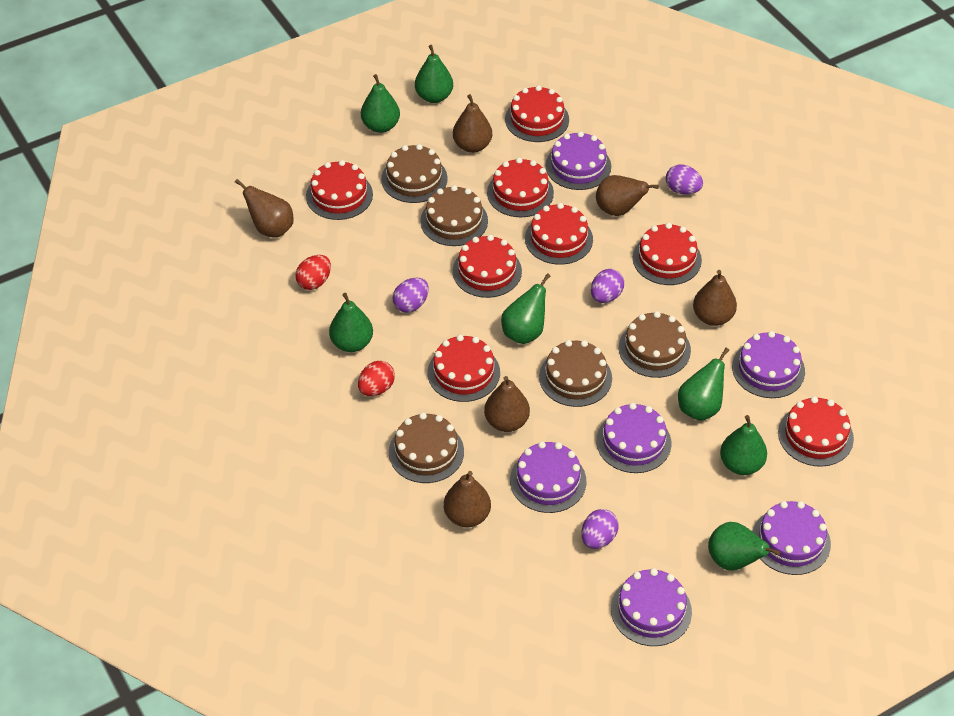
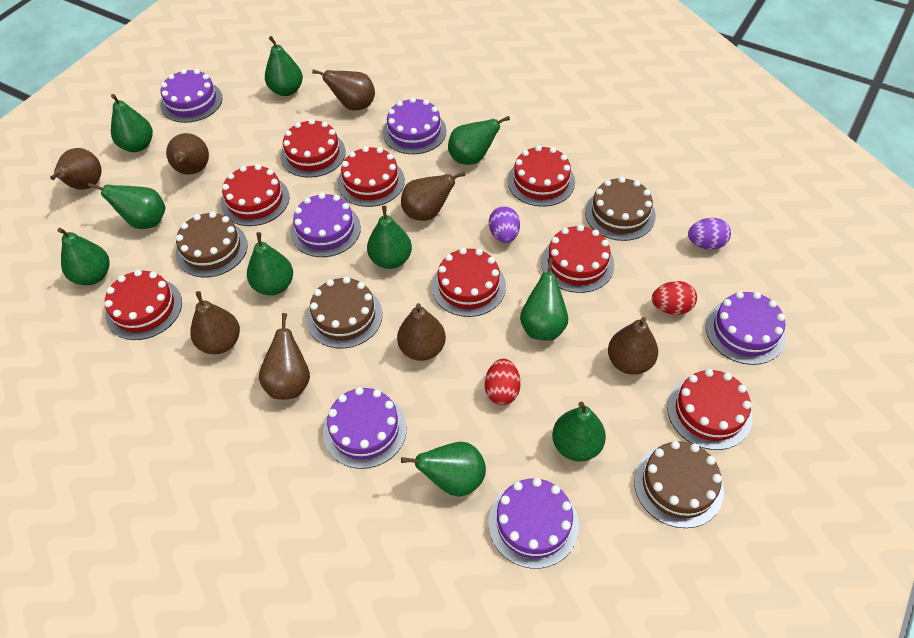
brown cake: [381,144,448,203] [389,412,464,483] [420,185,488,246] [539,340,612,407] [619,311,691,378] = 5 -> [176,212,248,277] [306,277,383,348] [585,177,656,241] [634,441,724,528] = 4
brown pear: [235,179,294,238] [444,471,491,527] [453,94,492,153] [484,376,530,432] [596,175,659,216] [693,270,737,326] = 6 -> [50,148,101,190] [166,133,209,175] [190,291,240,354] [259,313,310,400] [312,70,375,110] [397,303,446,361] [401,172,465,221] [608,317,658,375] = 8
green pear: [329,293,373,352] [361,74,400,133] [415,45,453,103] [501,273,550,344] [678,348,729,421] [708,522,780,570] [720,415,767,475] = 7 -> [57,228,110,285] [88,183,165,229] [111,94,153,152] [247,232,293,295] [265,36,303,96] [367,205,412,269] [401,442,486,497] [448,116,510,165] [520,258,568,341] [552,401,606,462] = 10
purple egg: [393,278,429,313] [581,509,619,549] [591,269,624,303] [666,164,703,195] = 4 -> [489,206,520,243] [688,218,731,250] = 2

